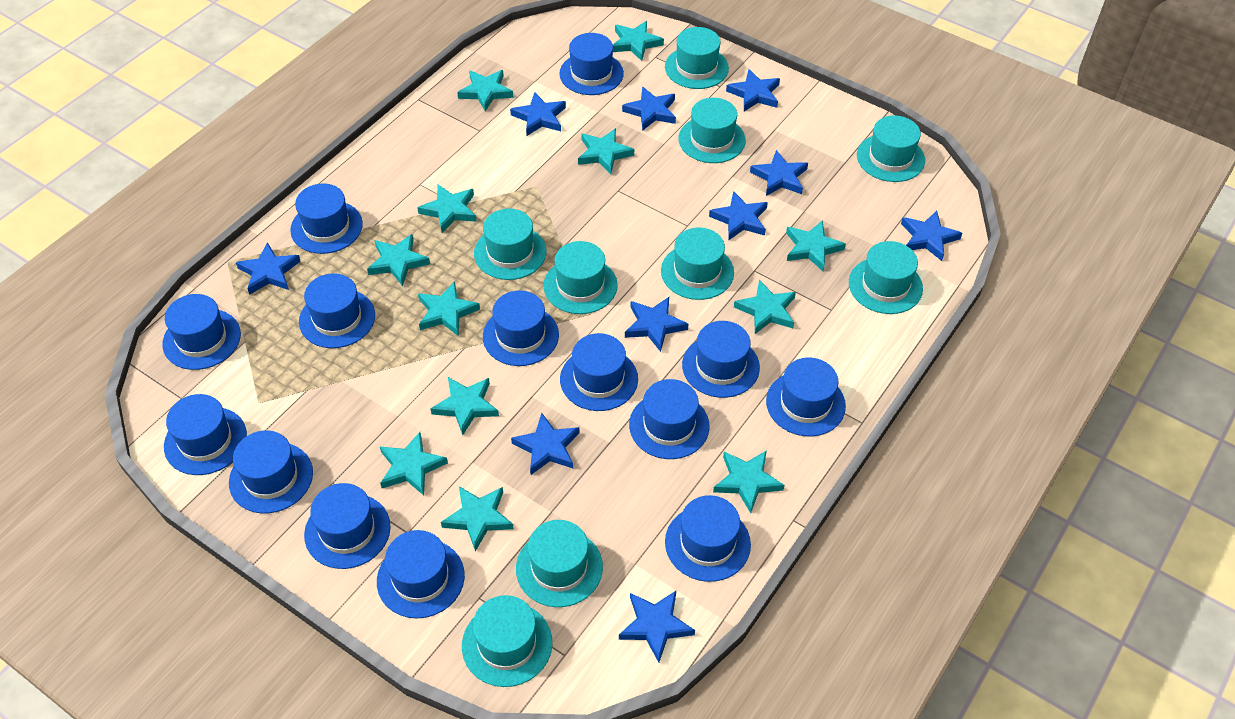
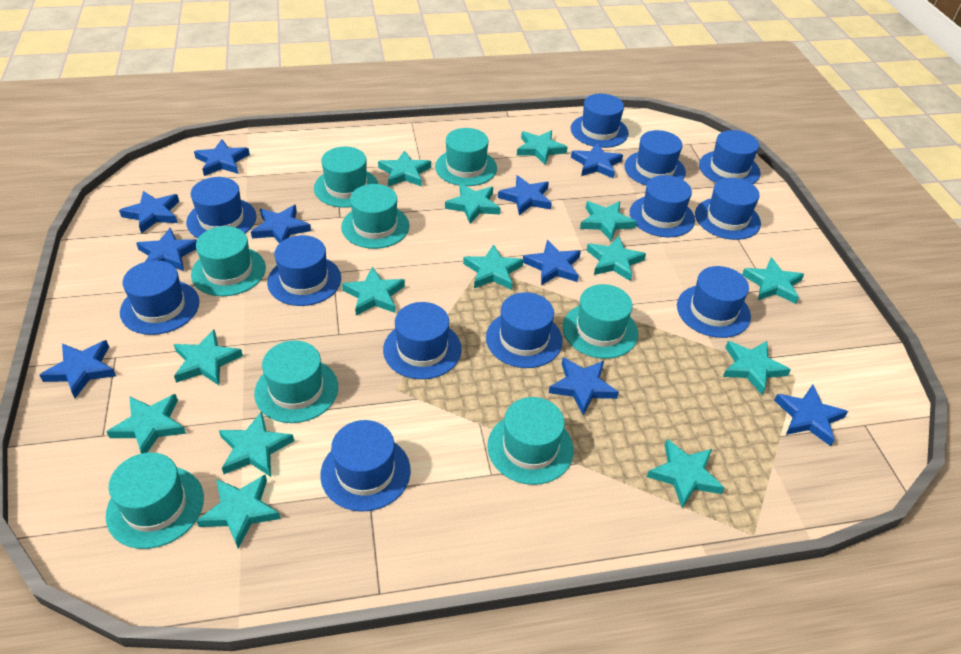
blue hat: [162,294,241,370] [164,394,247,475] [229,430,313,513] [290,183,363,254] [299,273,375,348] [304,483,391,569] [377,530,465,619] [483,290,559,366] [559,33,624,95] [560,333,638,411] [629,379,710,459] [665,495,751,582] [682,321,760,398] [766,357,846,437] = 14 -> [120,260,199,335] [186,177,257,238] [267,235,341,306] [320,420,411,512] [383,302,462,379] [486,292,563,368] [571,94,629,148] [624,130,686,186] [630,175,695,237] [677,266,751,338] [695,178,761,240] [699,130,760,184] = 12
turquoise hat: [462,595,552,687] [474,209,547,280] [516,520,603,607] [544,241,618,314] [661,228,734,300] [665,27,729,89] [679,98,746,163] [849,241,923,314] [857,116,925,182] = 9 -> [106,452,204,549] [191,226,266,296] [254,341,338,423] [314,147,378,208] [341,184,409,249] [435,128,497,186] [487,397,574,485] [563,284,638,359] = 8
turquoise star: [367,234,430,286] [380,432,448,495] [417,185,477,233] [418,282,480,336] [430,377,499,435] [441,486,514,552] [457,70,513,111] [578,128,634,174] [613,21,664,61] [713,450,785,513] [734,280,796,334] [786,220,846,271] = 12 -> [106,394,186,453] [174,329,243,385] [196,475,281,549] [219,411,294,477] [342,267,405,315] [378,150,431,187] [445,183,501,224] [463,244,523,290] [517,130,568,165] [580,201,637,241] [586,236,646,281] [647,439,725,508] [723,341,791,395] [742,257,804,304] = 14

